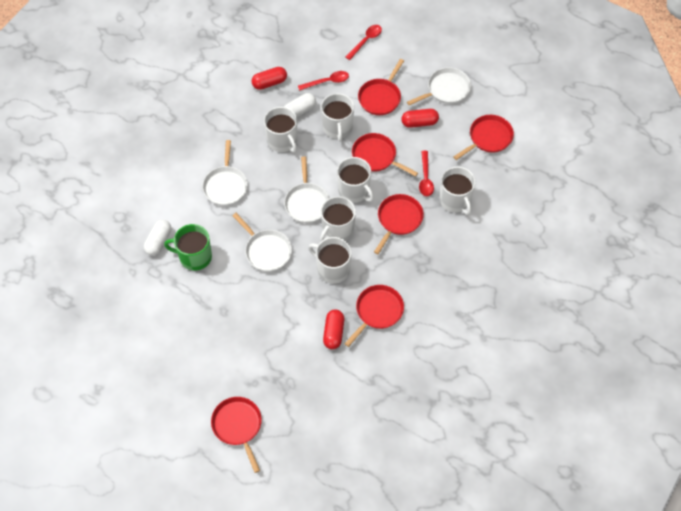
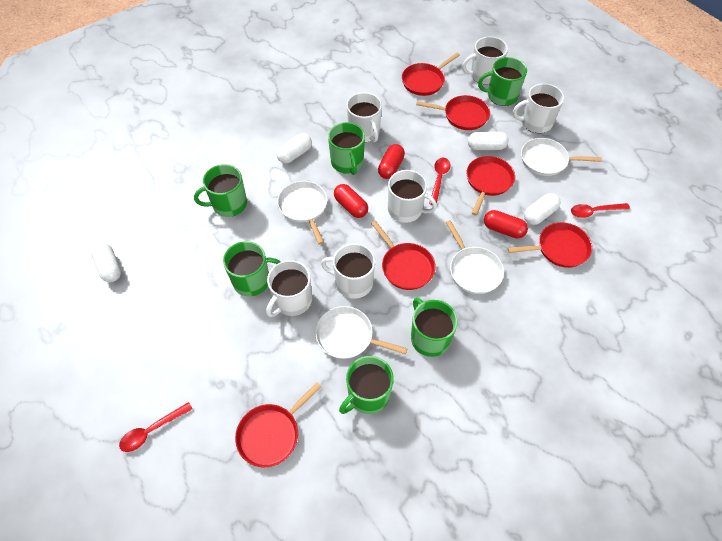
green mug: [164,224,212,271] = 1 -> [194,164,247,217] [223,241,281,296] [328,122,365,175] [339,356,394,414] [411,298,458,357] [478,57,527,106] = 6
white capsule: [144,220,171,256] [284,93,316,117] = 2 -> [91,243,121,282] [276,133,312,163] [468,132,509,150] [524,193,561,225] = 4

